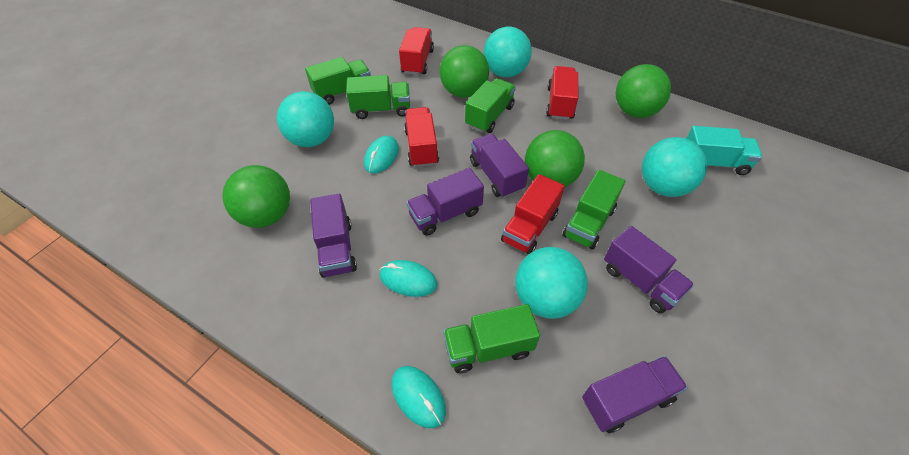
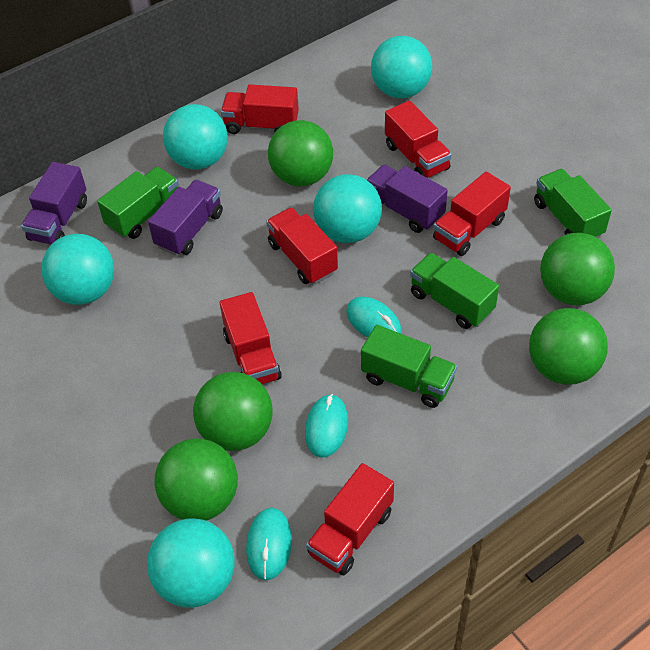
green ball: [222,165,290,228] [440,45,489,98] [525,130,585,187] [616,64,671,118] = 4 -> [155,438,238,521] [193,372,272,451] [268,120,333,186] [529,308,608,385] [540,233,615,305] = 5
green truck: [305,57,371,105] [346,75,410,119] [443,304,540,373] [465,78,516,133] [563,170,625,250] = 5 -> [97,167,179,239] [361,325,457,408] [410,253,499,329] [534,169,612,238] = 4
purple truck: [310,194,357,278] [406,168,484,236] [470,134,529,198] [582,356,688,433] [604,226,694,313] = 5 -> [21,162,87,244] [148,180,223,256] [367,165,448,233] = 3
red truck: [399,27,434,75] [404,107,439,167] [501,174,565,254] [546,66,579,120] = 4 -> [220,292,282,384] [221,84,299,134] [266,207,338,284] [306,463,394,575] [385,101,452,178] [433,172,511,256] = 6
turquoise ball: [277,91,334,147] [484,26,532,77] [515,247,588,319] [642,137,707,197] = 4 -> [41,234,114,305] [147,518,235,608] [163,104,228,170] [313,174,382,243] [371,36,432,98] = 5
turquoise truck: [686,126,762,175] = 1 -> none = 0

